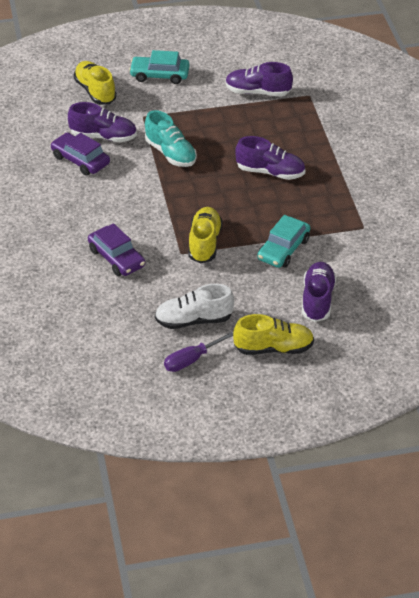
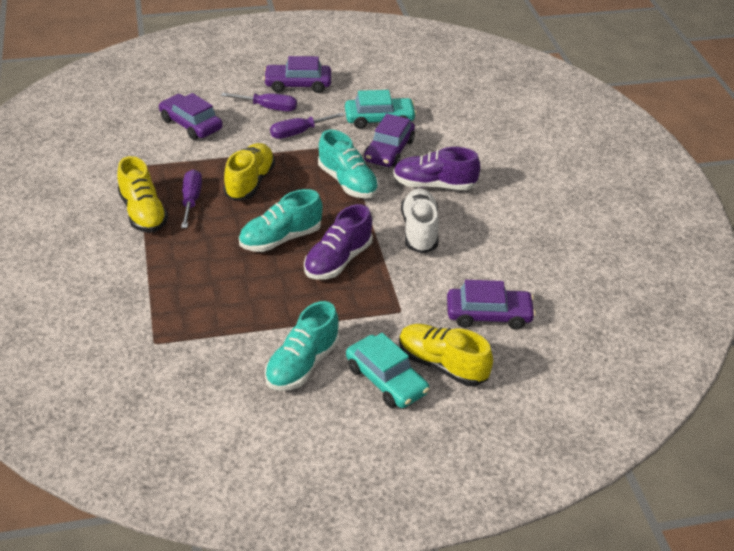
purple car: [50,132,110,176] [88,223,145,276] = 2 -> [159,93,223,140] [263,56,331,93] [364,114,415,167] [447,280,536,330] = 4
purple screwdriver: [164,332,233,372] = 1 -> [181,169,202,228] [221,93,297,112] [270,112,345,139] = 3
purple shoe: [68,102,137,142] [225,62,293,96] [235,136,305,180] [302,262,336,322] = 4 -> [304,204,372,279] [393,147,480,190] = 2
turquoise shoe: [145,110,197,167] = 1 -> [239,189,323,252] [265,301,339,391] [318,130,379,198] = 3

